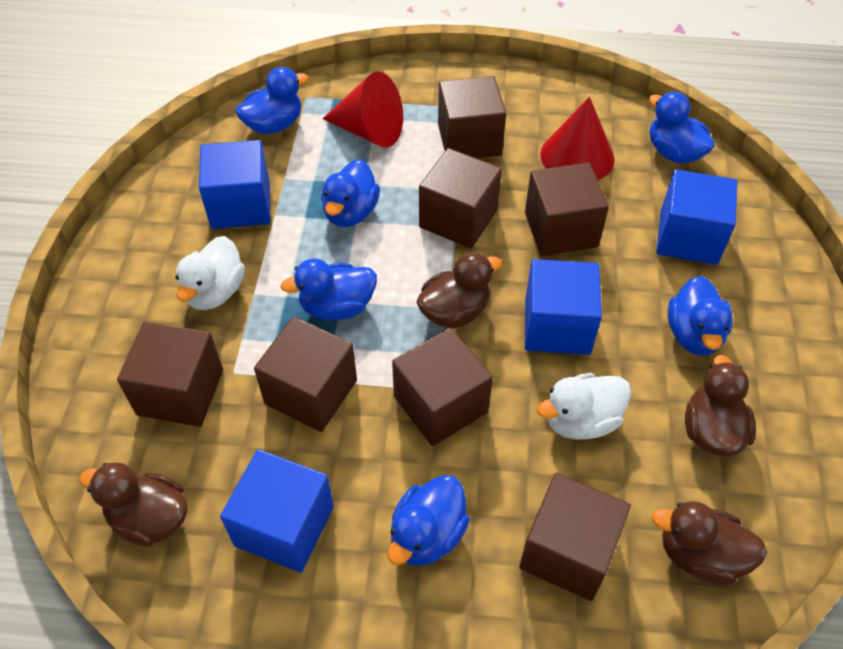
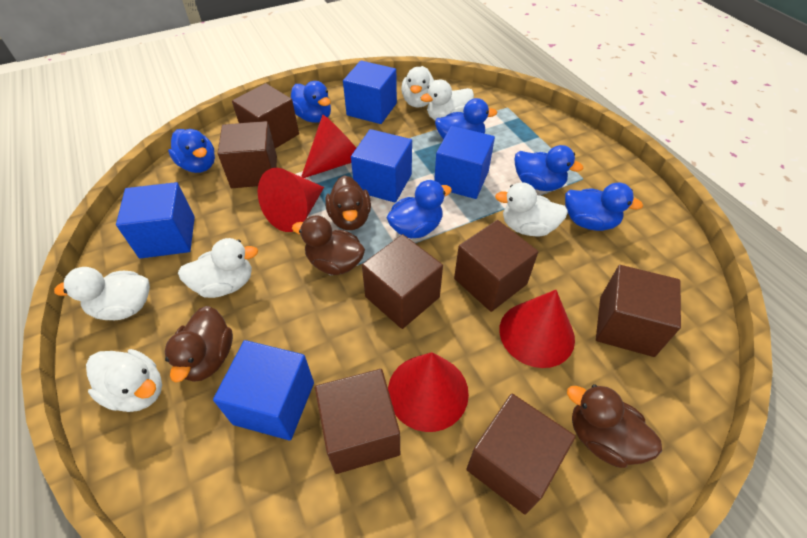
blue cube: [199,140,271,229] [220,449,334,573] [525,259,602,355] [656,169,737,265] = 4 -> [116,182,195,259] [213,340,314,441] [343,61,397,124] [351,129,412,203] [434,126,495,199] = 5
red cone: [323,72,403,148] [540,97,615,180] = 2 -> [258,168,324,232] [301,115,356,178] [388,352,469,432] [499,290,575,368] = 4
white duck: [175,236,245,310] [537,373,631,440] = 2 -> [54,267,150,320] [86,349,162,412] [178,238,258,298] [401,66,435,107] [421,80,474,121] [495,182,568,237] = 6

